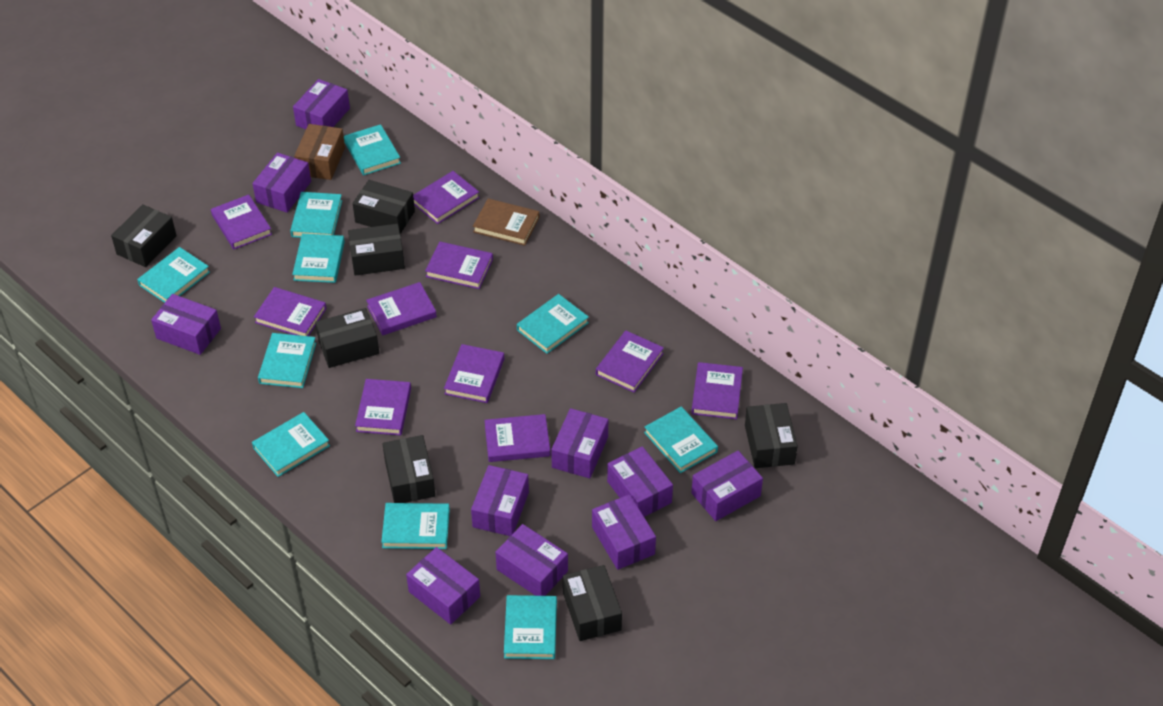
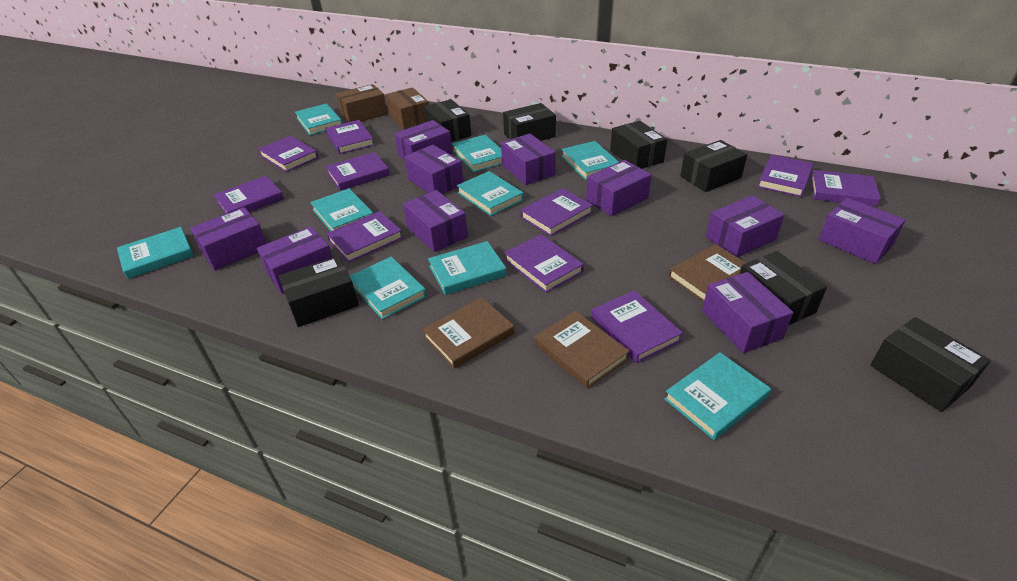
brown book: [473,198,540,246] = 1 -> [422,297,514,369] [535,311,630,389] [668,244,746,302] = 3
brown box: [294,124,345,180] = 1 -> [336,84,387,122] [385,87,429,130] = 2
turquoise book: [137,247,210,303] [252,412,330,477] [258,333,316,388] [290,192,342,238] [292,234,345,283] [344,124,401,175] [381,503,450,549] [504,595,557,659] [517,294,589,354] [644,407,718,473] = 10 -> [117,227,194,279] [295,103,342,135] [310,188,373,231] [350,257,427,319] [428,241,507,295] [452,135,502,172] [457,171,524,216] [561,141,619,180] [664,352,771,440] = 9

